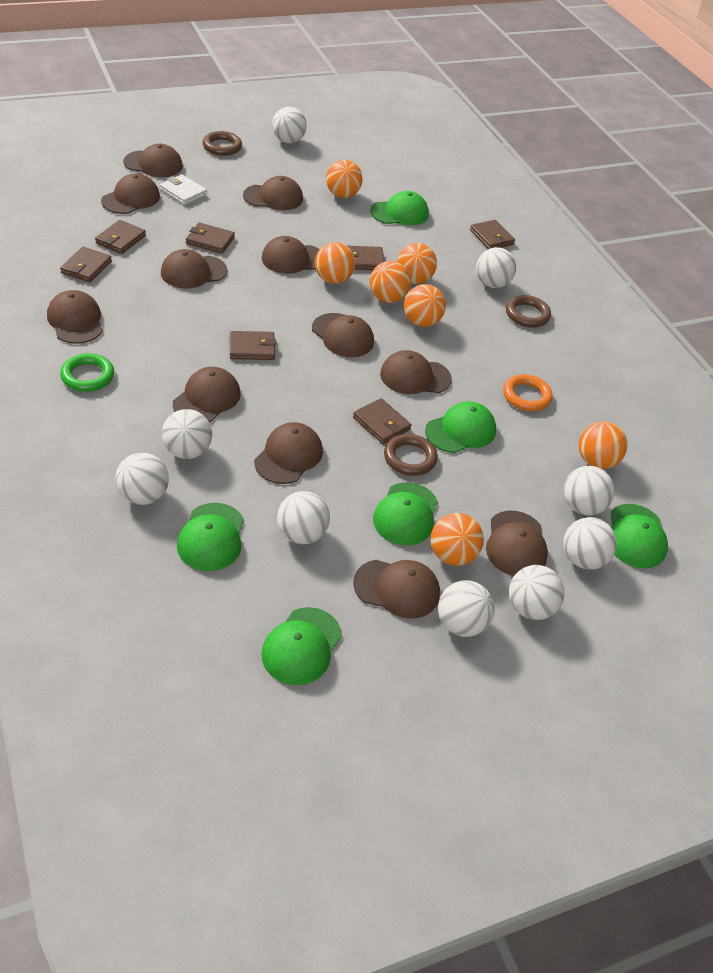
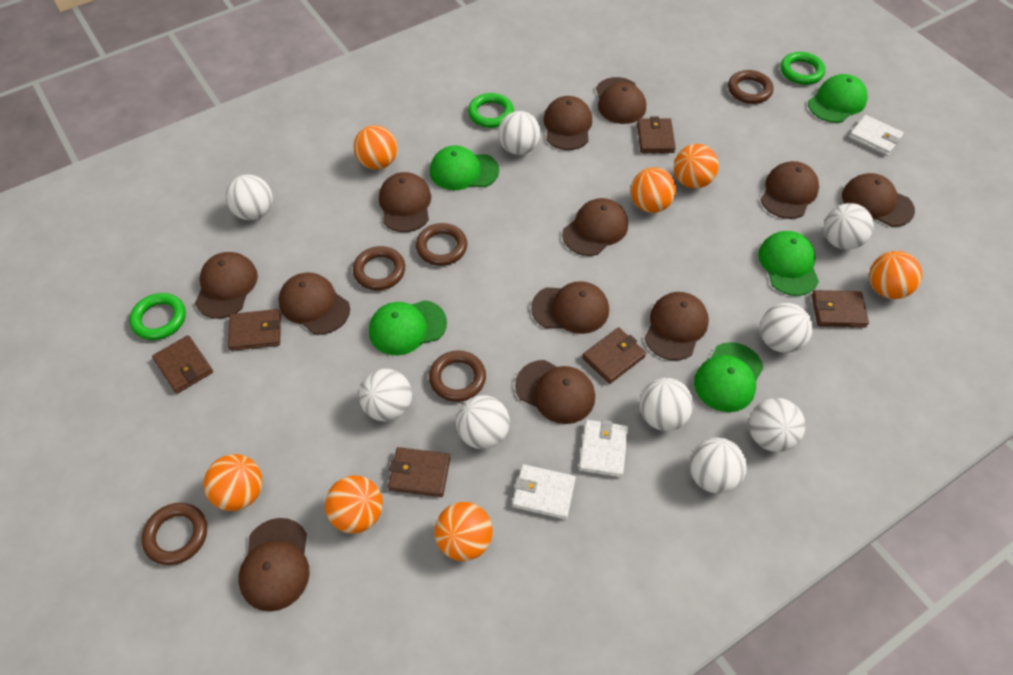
brown ring: [203,131,242,156] [384,434,438,476] [506,295,551,327] = 3 -> [142,503,207,565] [353,246,405,290] [416,223,467,266] [429,351,486,402] [728,70,773,104] = 5
brown wallet: [60,247,112,283] [95,220,146,254] [186,223,235,254] [230,331,276,360] [348,246,385,270] [353,398,412,444] [470,220,515,249] = 7 -> [152,335,213,394] [228,309,281,351] [388,447,450,497] [582,327,646,384] [637,116,676,153] [812,290,869,328] = 6
green cap: [177,503,244,571] [261,607,342,685] [370,191,429,225] [373,482,438,545] [425,401,496,453] [611,504,668,568] = 6 -> [369,300,447,355] [430,145,499,190] [694,342,763,412] [758,231,819,296] [808,74,868,123] = 5
green ring: [60,353,114,392] = 1 -> [129,293,186,340] [468,93,514,128] [780,52,825,85] = 3
orange ring: [503,374,553,411] = 1 -> none = 0
white wallet: [159,174,207,205] = 1 -> [512,464,576,520] [579,420,628,478] [849,115,904,156] = 3

